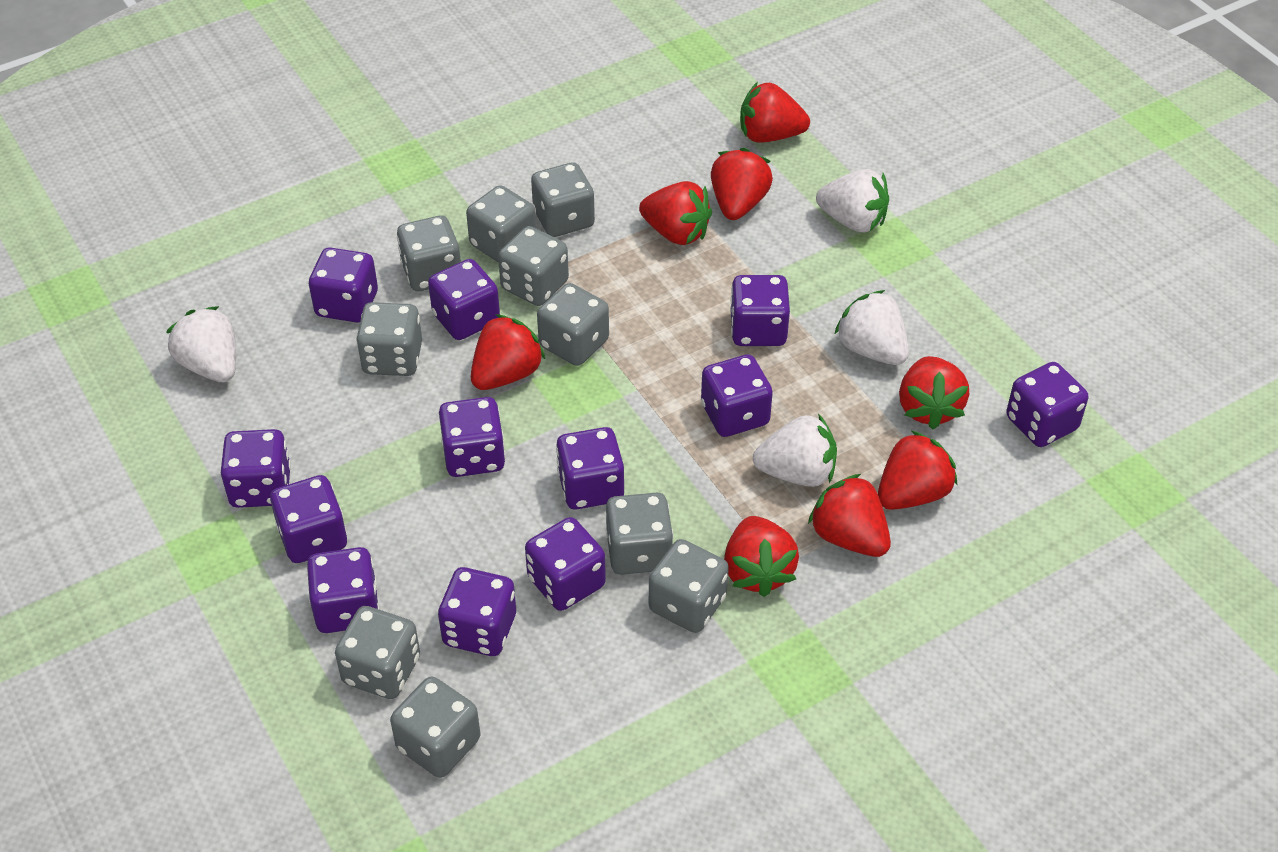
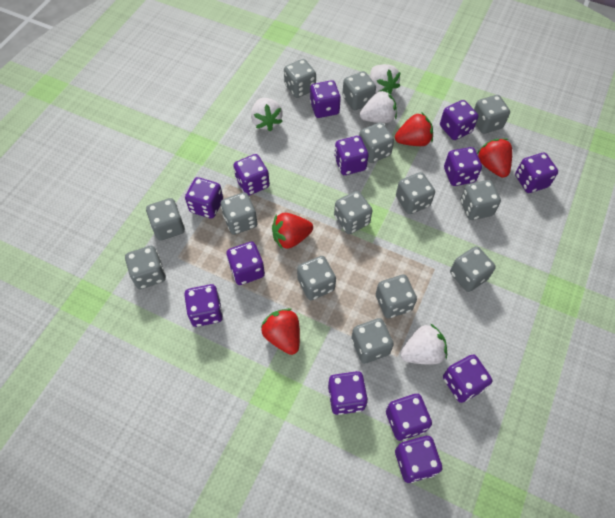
grey dice: [335,606,420,699] [356,302,422,376] [390,676,480,778] [397,215,461,292] [466,185,536,263] [498,226,569,306] [531,162,595,237] [537,283,609,366] [606,493,673,575] [649,539,729,633] = 10 -> [125,246,166,289] [146,198,185,241] [221,192,257,235] [284,59,316,98] [297,256,336,300] [334,191,373,234] [342,71,376,110] [351,318,394,364] [359,122,394,163] [376,275,417,318] [396,172,435,214] [450,246,496,292] [460,180,501,220] [474,95,510,134] = 14
purple dice: [221,429,291,508] [270,475,347,563] [307,547,379,633] [309,247,378,323] [428,259,500,340] [438,567,516,656] [439,397,505,477] [525,517,606,611] [556,427,624,509] [701,354,773,437] [730,275,790,346] [1006,362,1088,447] = 12 -> [184,284,223,327] [185,177,223,218] [226,242,265,285] [233,154,270,196] [310,80,341,118] [328,371,368,415] [334,136,368,175] [386,394,432,441] [395,436,442,483] [440,100,478,140] [443,354,492,403] [444,147,482,186] [515,153,558,193] = 13
red strawberry: [471,314,545,390] [639,181,712,245] [711,148,773,220] [724,516,799,597] [740,82,810,143] [808,474,891,557] [878,431,958,510] [899,356,969,430] = 8 -> [261,309,300,355] [272,213,313,249] [395,112,433,146] [477,138,512,178] = 4

